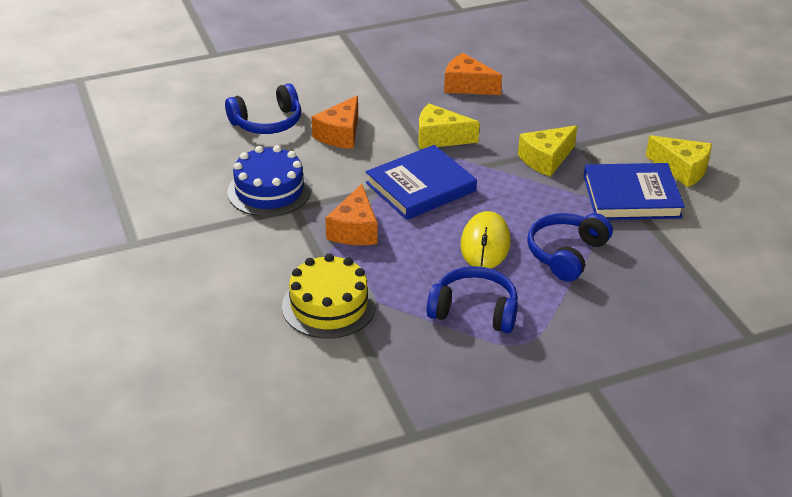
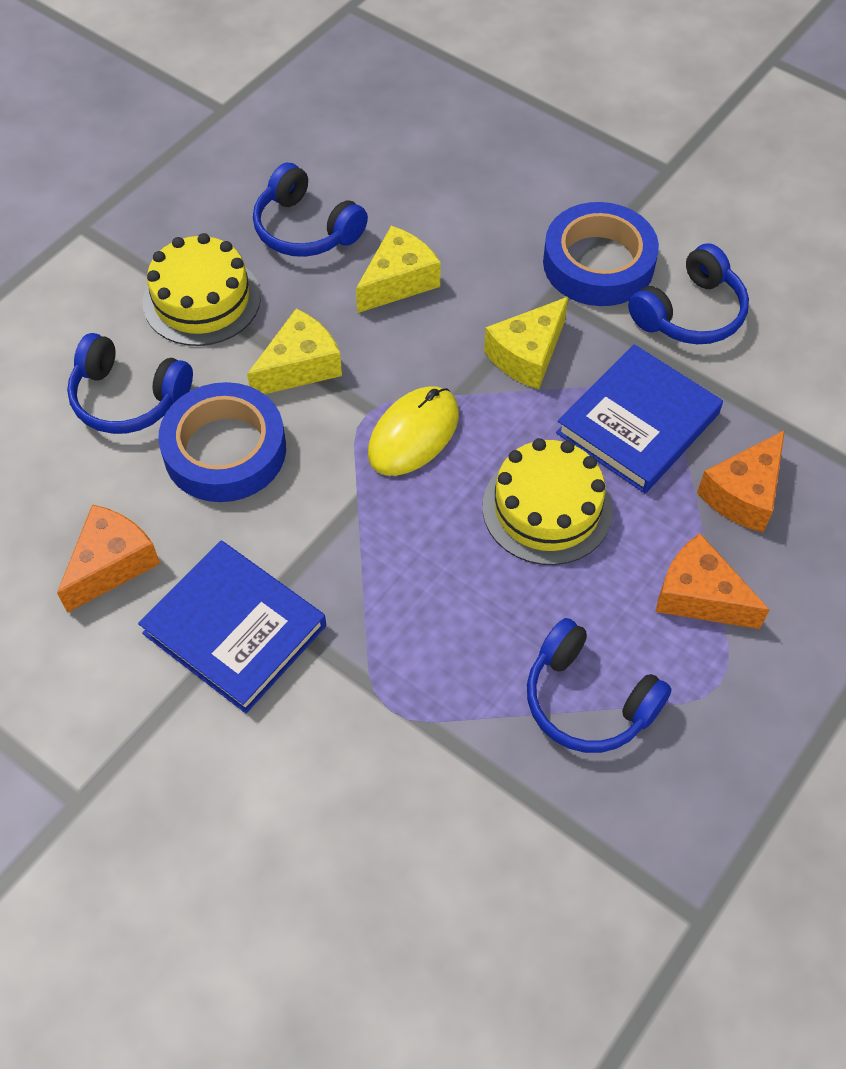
blue cake: [227,145,311,217] = 1 -> none = 0
blue headphones: [225,83,301,134] [427,266,518,333] [527,213,613,282] = 3 -> [67,333,193,434] [253,163,368,257] [527,618,672,753] [628,243,749,344] = 4
blue tape: none = 0 -> [159,382,286,502] [543,202,659,306] = 2
yellow cake: [282,254,376,339] = 1 -> [143,233,261,346] [482,438,613,565] = 2

